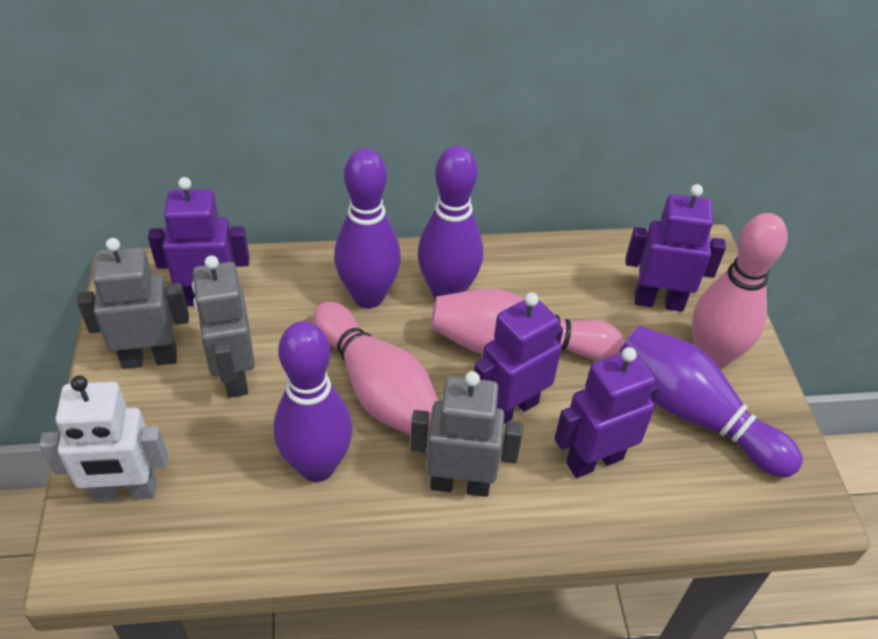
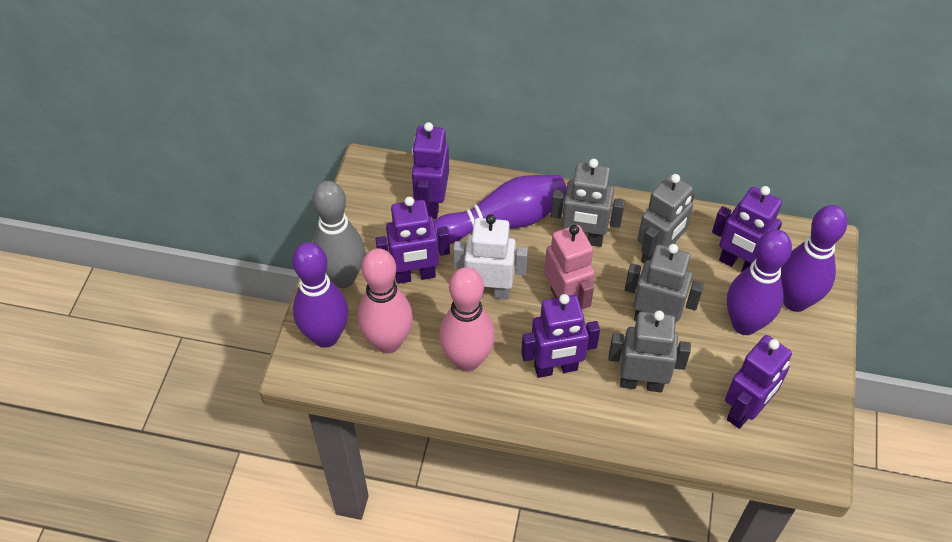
grey bowling pin: none = 0 -> [312,181,365,288] = 1
grey robot: [77,238,189,369] [192,256,255,398] [411,371,523,497] = 3 -> [551,159,625,247] [608,311,691,392] [625,244,704,324] [637,174,694,263] = 4
pink bowling pin: [313,302,438,436] [431,289,623,360] [692,213,788,369] = 3 -> [358,248,413,354] [439,267,495,372] = 2
pink robot: none = 0 -> [544,225,595,309] = 1
purple robot: [148,177,250,306] [474,292,563,424] [554,347,659,478] [625,184,726,312] = 4 -> [375,197,450,284] [412,122,449,219] [521,294,600,378] [712,186,782,272] [725,335,792,429] = 5

